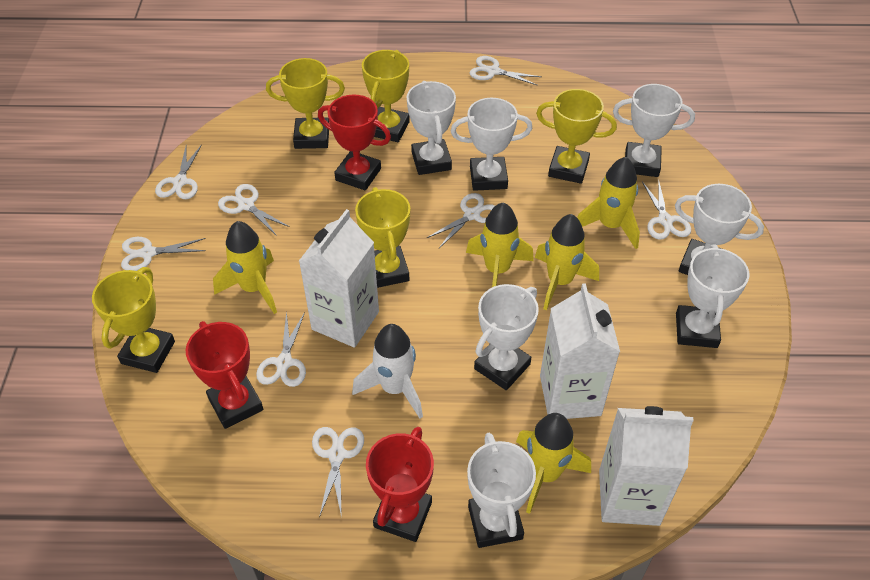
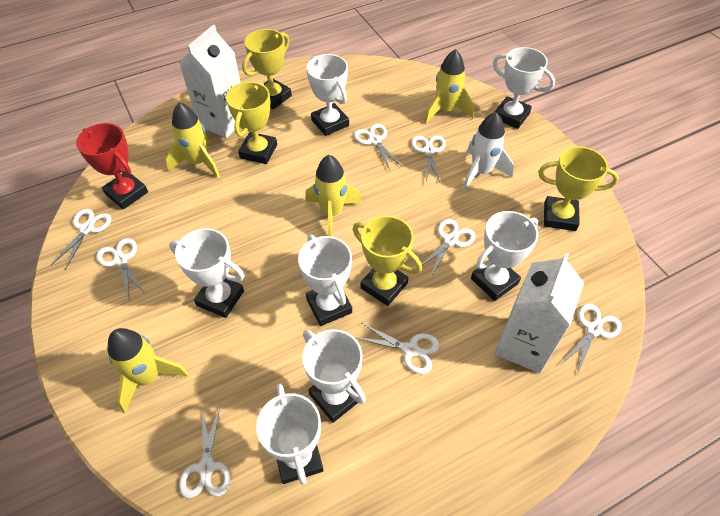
red trophy: [186,321,263,429] [318,95,391,190] [366,427,434,542] = 3 -> [76,123,148,209] = 1
white carton: [299,209,379,348] [540,283,620,419] [599,406,694,526] = 3 -> [179,25,241,138] [495,253,584,373] = 2
yellow rocket: [213,221,277,314] [466,202,534,287] [516,413,591,514] [535,214,599,310] [577,157,640,249] = 5 -> [108,328,189,413] [165,102,220,178] [305,155,362,237] [424,49,474,124] = 4
yellow trophy: [92,267,175,373] [266,58,345,149] [355,187,410,288] [362,50,410,142] [536,89,617,184] = 5 -> [226,82,277,164] [242,29,292,109] [353,216,422,306] [538,146,619,231] = 4

